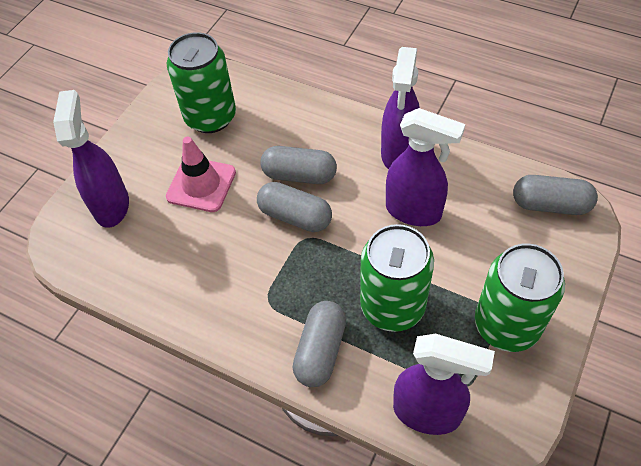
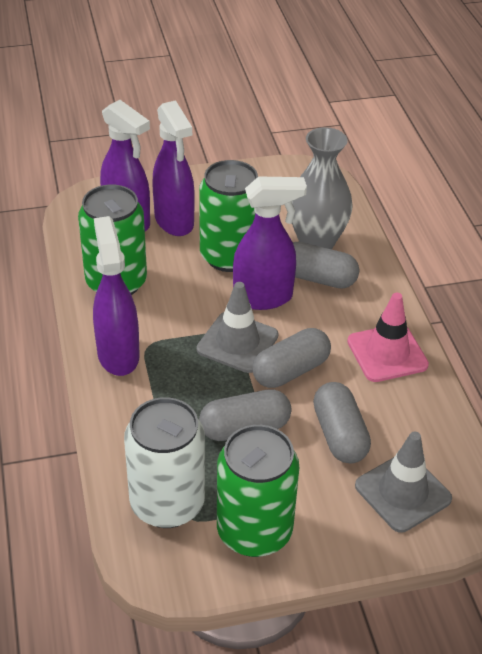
grey traffic cone: none = 0 -> [197,282,278,373] [355,432,452,533] = 2
grey vase: none = 0 -> [291,127,352,249] = 1
white can: none = 0 -> [124,397,205,528] = 1

